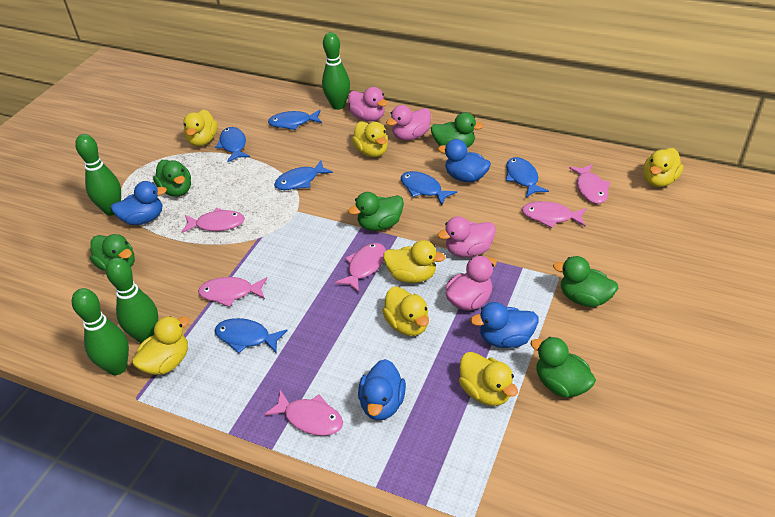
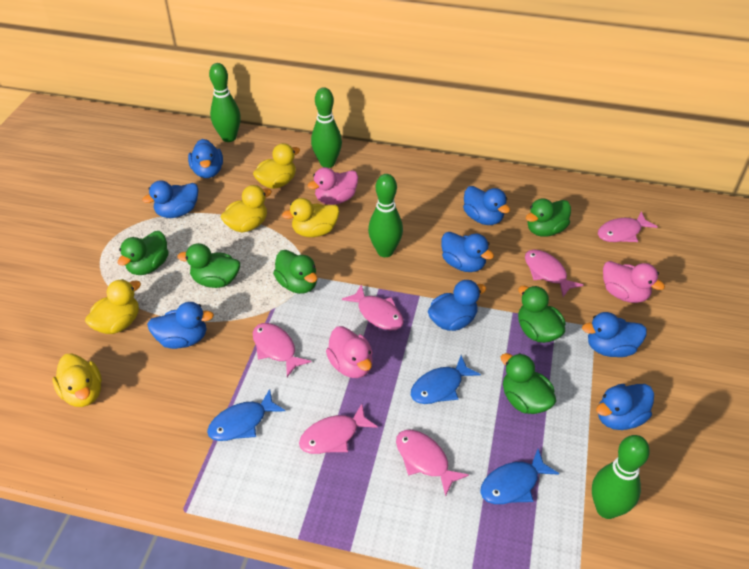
blue duck: [111,181,167,225] [358,359,406,420] [438,139,491,182] [470,302,538,348] = 4 -> [142,180,198,218] [147,302,214,349] [188,139,223,178] [428,280,487,331] [441,232,494,272] [463,186,510,225] [582,312,647,357] [596,384,654,430] = 8
blue fish: [215,127,250,162] [215,318,288,354] [268,110,322,130] [274,160,333,190] [401,171,457,205] [506,157,549,197] = 6 -> [207,389,285,441] [411,355,481,404] [480,449,559,504] = 3
pink duck: [348,87,388,121] [386,105,431,140] [438,216,496,258] [445,256,497,311] = 4 -> [307,167,358,205] [326,326,373,378] [603,261,665,303] = 3
yellow duck: [132,316,189,375] [183,109,218,146] [352,122,388,157] [382,287,429,336] [383,240,445,283] [459,352,518,406] [643,148,684,187] = 7 -> [52,353,102,407] [85,279,141,334] [221,185,272,233] [253,143,300,189] [282,198,339,237] = 5

